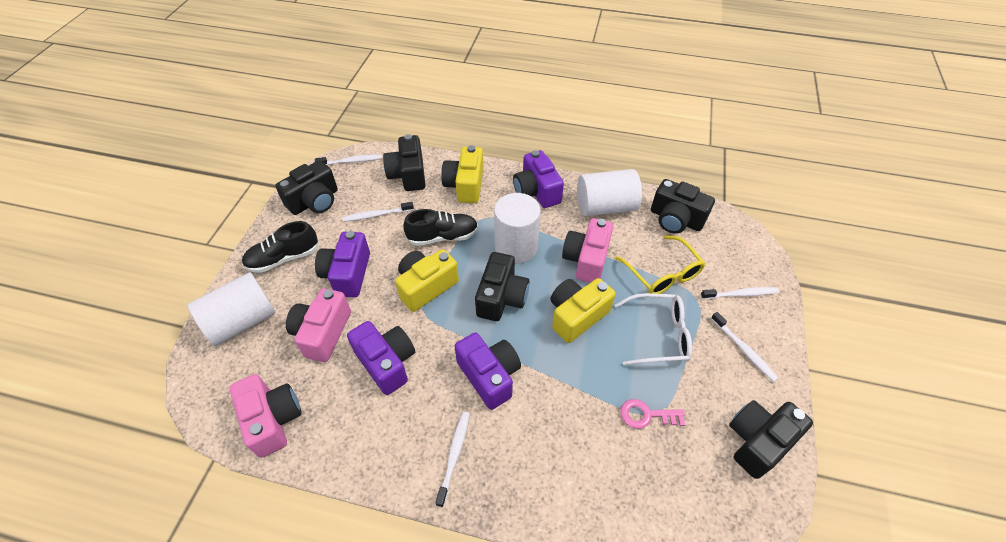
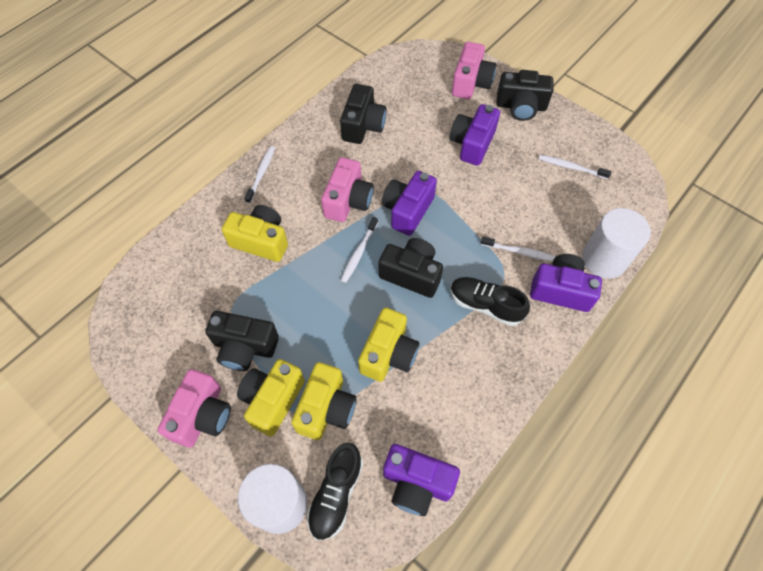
black camera: [275,160,338,215] [383,134,426,191] [475,252,529,321] [651,179,715,234] [729,400,813,479] = 5 -> [205,311,279,371] [340,84,387,144] [379,238,443,298] [497,70,553,121] = 4
pink key: [620,399,685,429] = 1 -> none = 0
white cylinder: [188,272,276,346] [494,193,541,264] [577,169,642,216] = 3 -> [238,464,308,534] [582,208,651,279] = 2
white glasses: [615,293,692,366] = 1 -> none = 0
white toothbrush: [315,155,382,165] [342,202,414,222] [435,412,470,507] [701,287,779,299] [711,312,778,382] = 5 -> [244,146,275,203] [341,217,378,283] [481,236,556,262] [539,155,612,179] = 4
yellow camera: [395,249,459,312] [441,145,484,203] [550,278,615,343] = 3 -> [222,205,288,262] [237,359,305,436] [291,362,357,440] [358,308,419,382] = 4
yellow glasses: [615,235,705,294] = 1 -> none = 0

